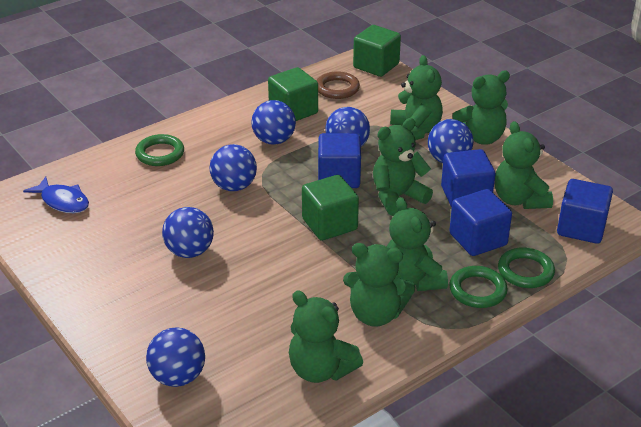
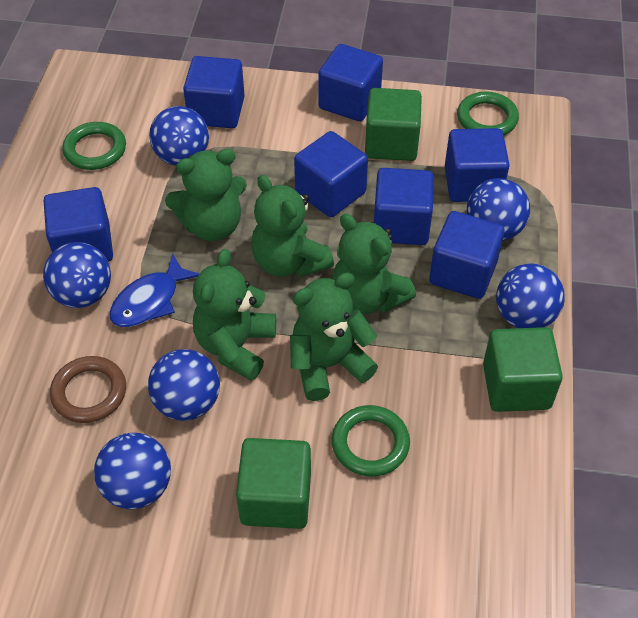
blue cube: [318,133,361,188] [441,149,495,207] [449,189,512,256] [557,179,613,244] = 4 -> [44,187,113,262] [183,56,245,128] [294,131,368,217] [318,44,383,121] [374,168,434,245] [429,211,505,299] [445,128,510,202] = 7
green teddy bear: [289,291,363,383] [343,243,415,327] [373,118,433,216] [387,197,448,291] [390,55,443,140] [452,71,510,145] [495,121,553,209] = 7 -> [165,149,247,241] [193,249,276,381] [251,175,334,277] [290,273,378,401] [332,214,416,314] = 5

